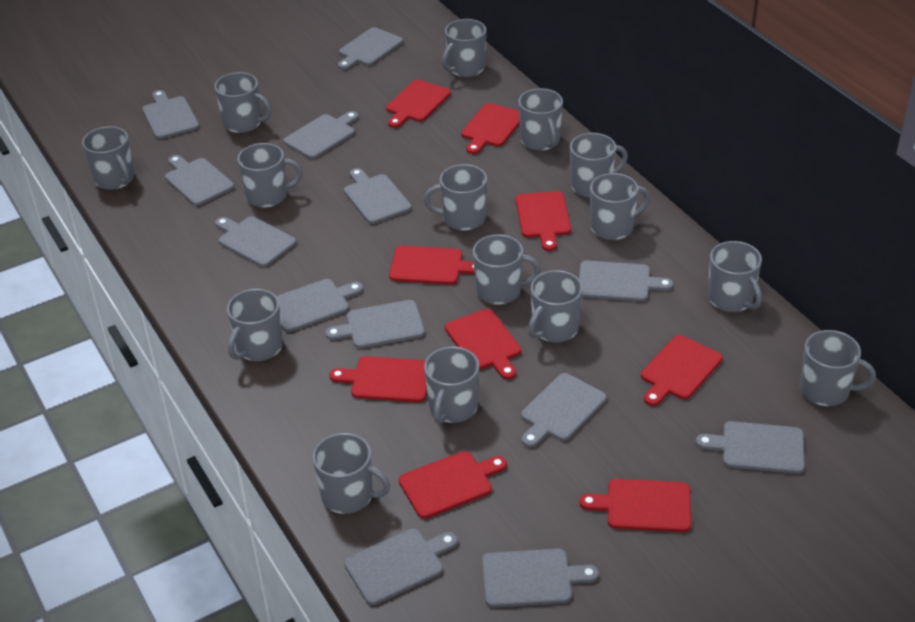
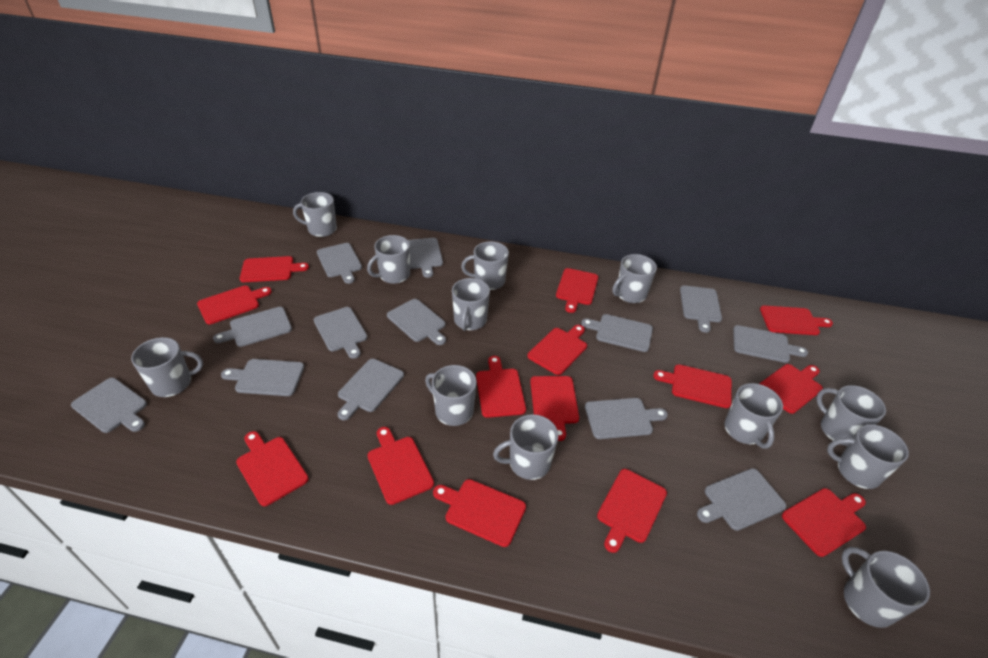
grey mug: [82,126,134,190] [214,72,272,133] [227,289,283,361] [237,143,302,208] [312,433,390,514] [424,164,487,231] [424,347,479,424] [442,19,486,77] [473,234,541,305] [518,88,563,151] [528,270,583,342] [570,133,628,198] [590,173,650,240] [708,241,762,312] [800,330,876,406] = 15 -> [131,337,203,397] [293,192,337,237] [367,235,410,284] [425,365,477,426] [452,278,490,331] [461,241,509,290] [493,414,558,480] [612,254,657,303] [724,383,783,449] [816,385,886,446] [827,424,909,489] [842,547,930,628] = 12
red cutting board: [329,356,427,402] [386,80,451,128] [389,245,475,285] [399,451,507,519] [445,309,521,379] [461,103,520,154] [516,191,571,251] [579,479,691,532] [641,335,723,406] = 9 -> [197,285,272,324] [236,431,309,506] [240,256,309,282] [368,427,434,505] [433,479,526,547] [476,356,526,418] [527,325,587,375] [530,376,579,441] [556,268,598,313] [597,469,667,553] [653,364,732,408] [759,364,823,414] [760,305,833,335] [782,488,866,557] = 14

